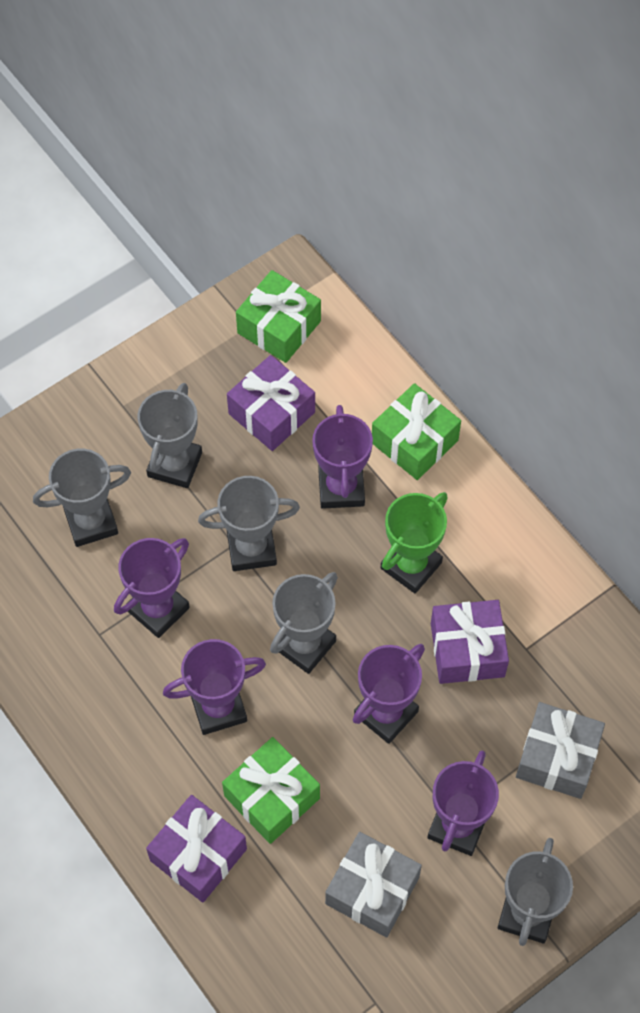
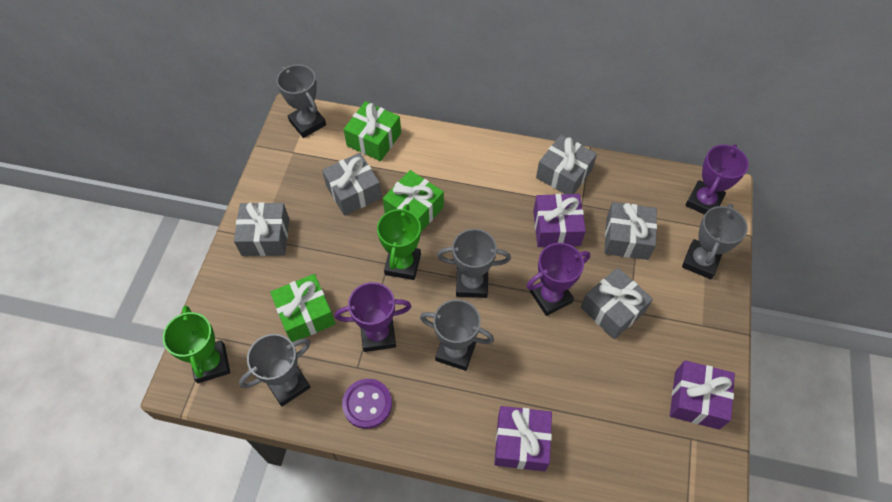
green trophy: [381,492,448,593] = 1 -> [163,306,230,383] [377,204,421,280] = 2
grey gift: [325,832,422,937] [516,702,605,799] = 2 -> [234,202,289,256] [322,153,382,216] [536,134,597,194] [581,268,653,339] [604,202,657,260] = 5
purple button: none = 0 -> [342,379,392,429] = 1
purple trophy: [114,538,190,638] [163,639,266,735] [312,405,373,509] [353,644,425,744] [427,750,499,856] = 5 -> [335,282,412,352] [526,243,590,316] [685,144,749,215] = 3

